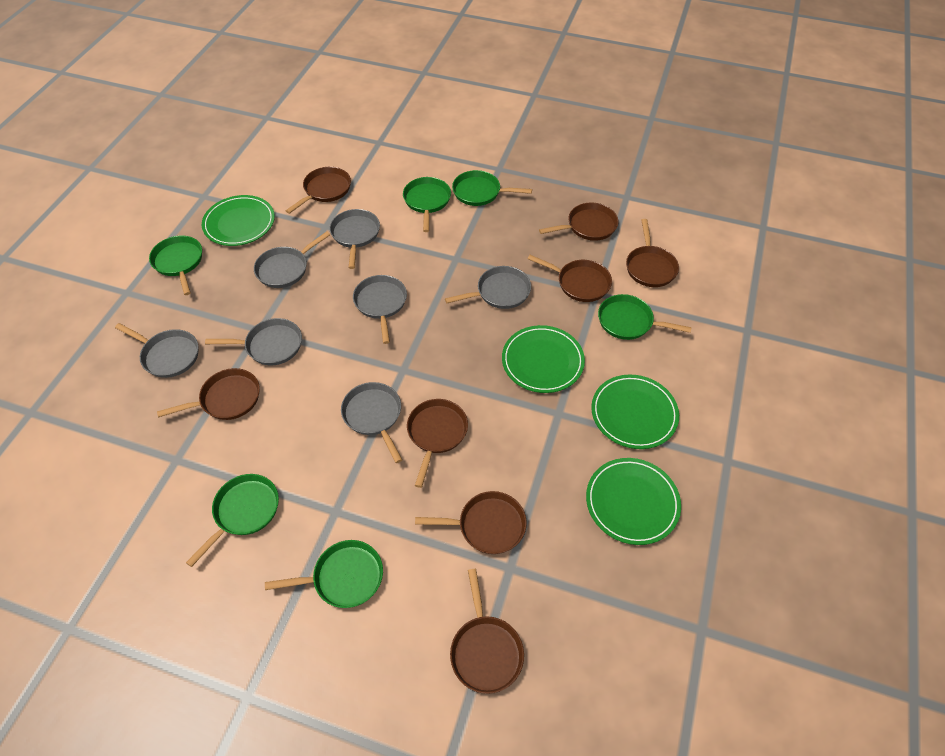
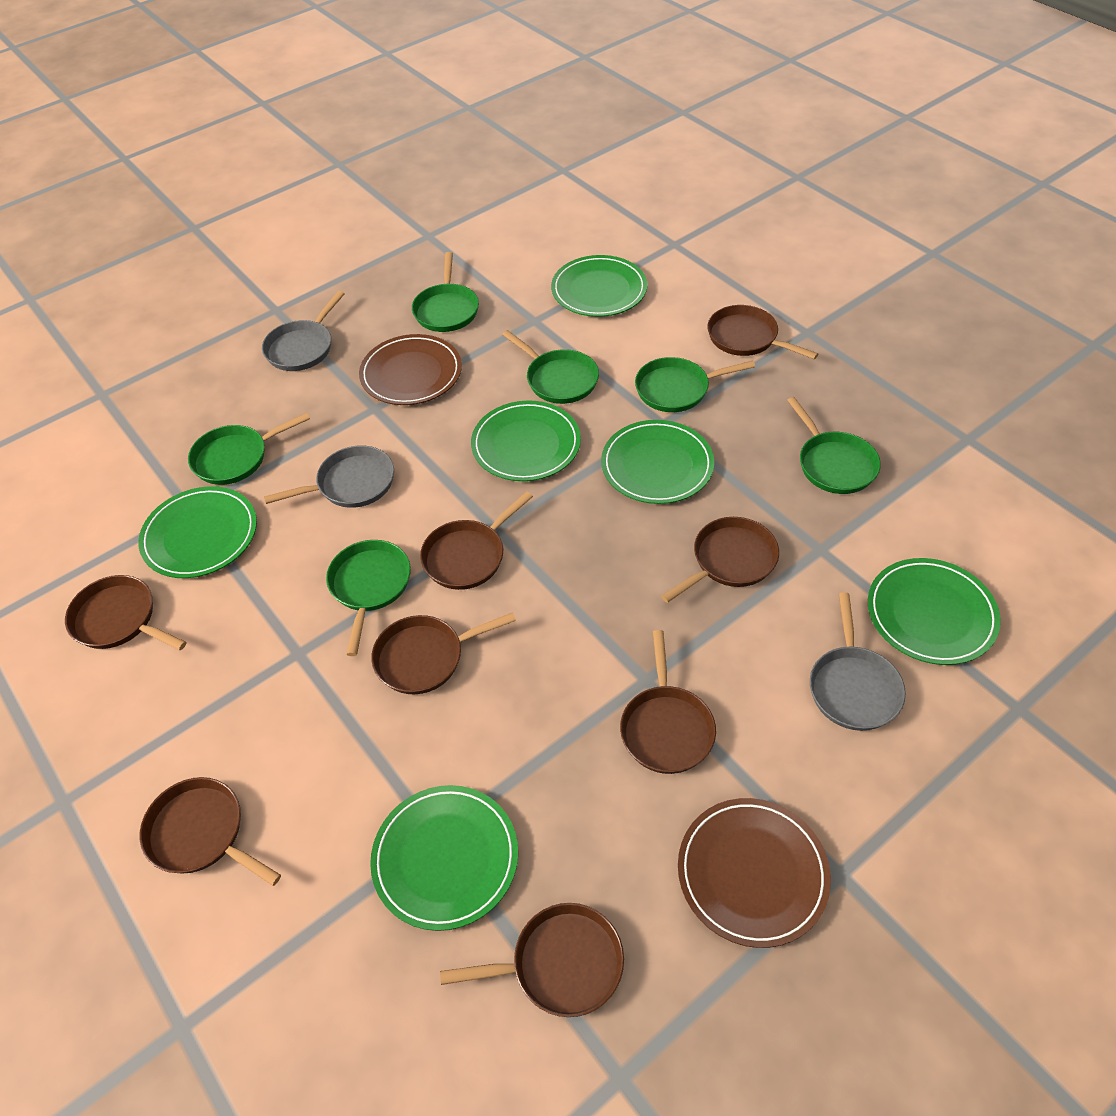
brown plate: none = 0 -> [359,334,462,405] [678,798,831,948] = 2
green plate: [202,195,275,246] [502,325,585,393] [586,458,681,545] [591,375,679,449] = 4 -> [138,486,257,578] [370,785,518,931] [471,401,581,481] [551,255,647,317] [601,420,714,504] [868,558,1001,665] = 6
grey pan: [115,323,199,378] [205,318,302,365] [254,231,330,288] [329,209,380,269] [341,382,402,463] [353,275,407,344] [445,266,531,309] = 7 -> [262,291,345,371] [264,445,394,508] [810,592,906,731] = 3

